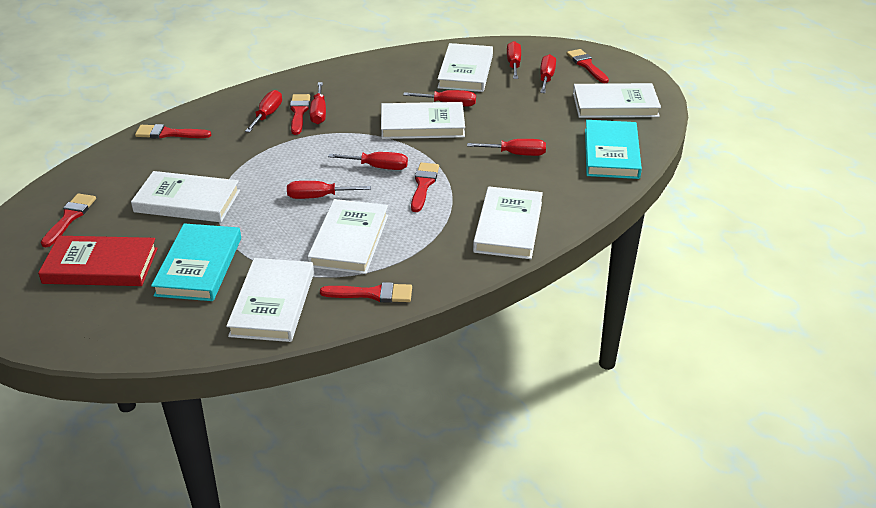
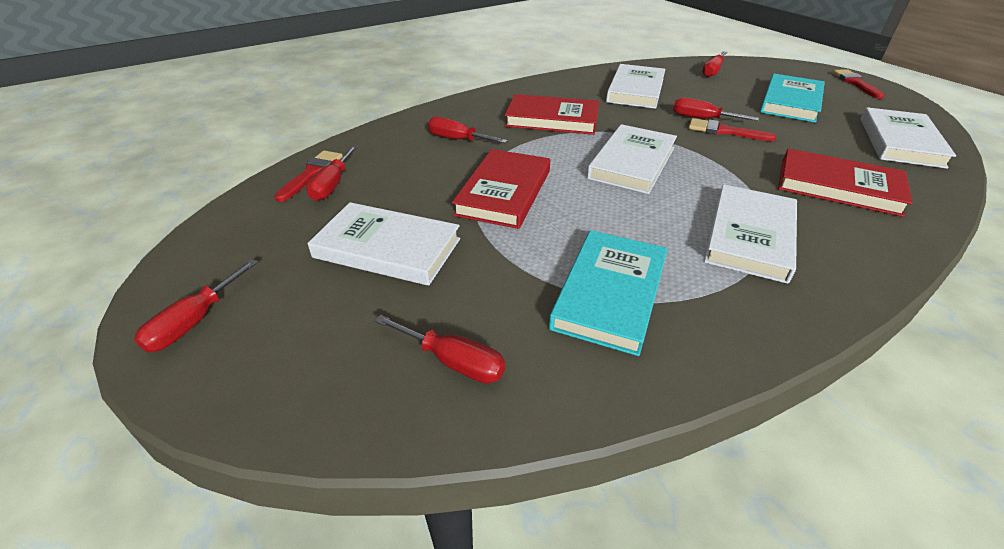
red book: [38,236,158,286] = 1 -> [452,149,550,229] [505,94,599,135] [778,148,912,217] = 3
red brush: [41,194,96,247] [135,124,211,139] [290,94,310,135] [320,282,412,303] [411,162,439,212] [567,49,609,83] = 6 -> [274,150,343,202] [689,118,776,141] [832,69,885,99] = 3
red screwdriver: [245,90,282,133] [287,181,371,199] [310,82,326,124] [328,152,408,170] [403,90,476,106] [467,139,546,156] [507,41,521,79] [540,54,556,93] = 8 -> [134,259,258,352] [306,146,357,201] [375,315,505,384] [428,117,508,143] [673,98,759,121] [702,51,727,77] = 6
white book: [131,171,240,222] [226,258,314,342] [307,199,388,274] [381,102,465,139] [437,43,493,92] [473,186,543,259] [573,83,661,118] = 7 -> [307,202,460,286] [587,124,677,194] [606,64,665,109] [704,184,797,284] [861,107,956,169] = 5

